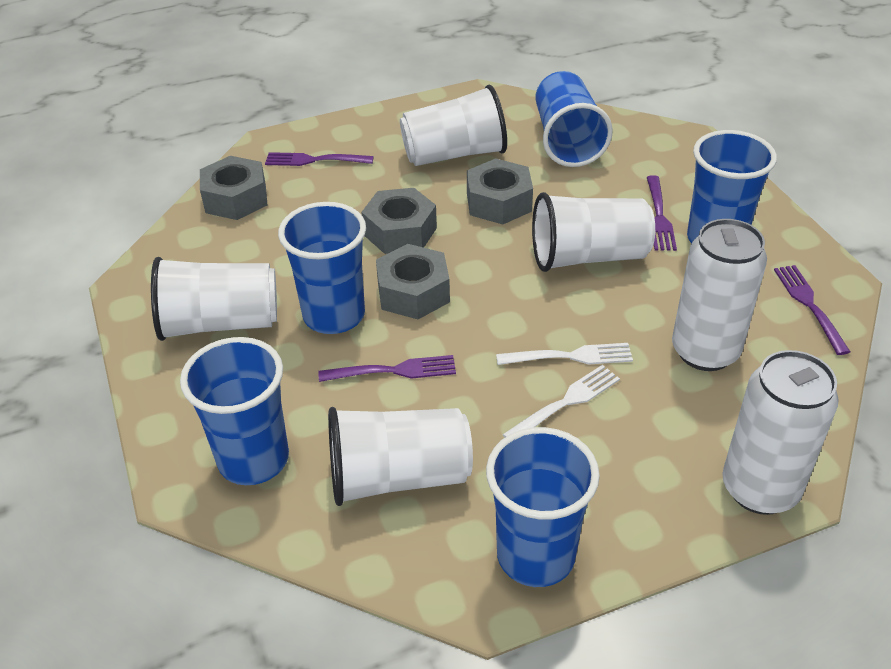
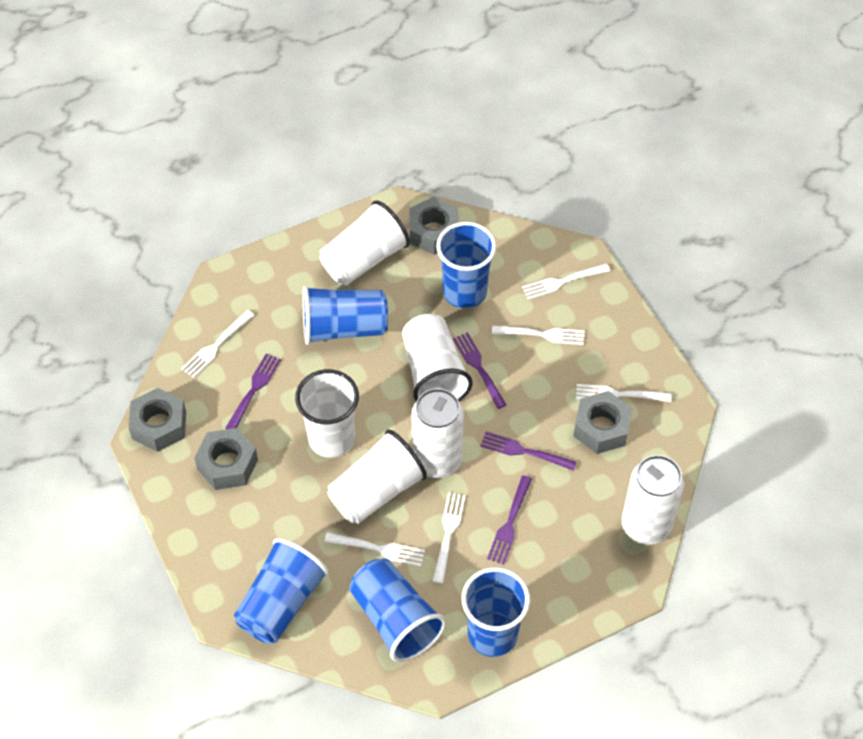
white fork: [496,343,633,365] [502,365,620,437] = 2 -> [181,310,254,378] [324,532,425,567] [433,492,466,584] [492,326,585,345] [522,263,610,300] [576,384,672,402] = 6

